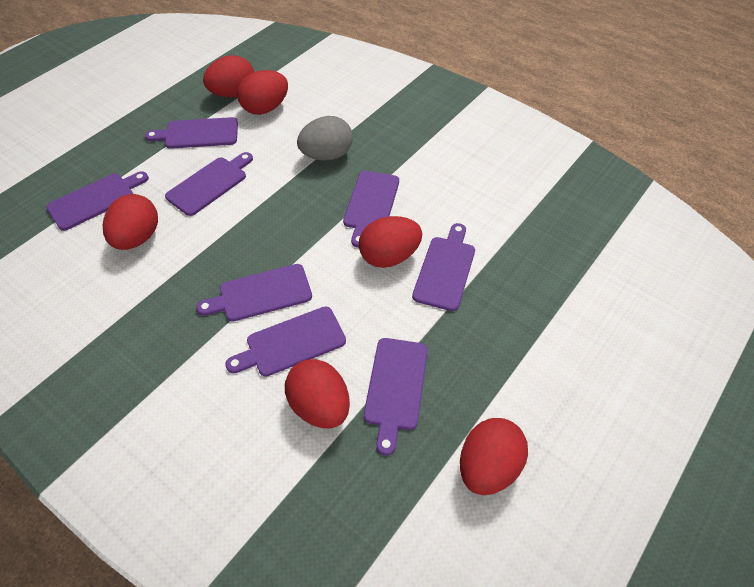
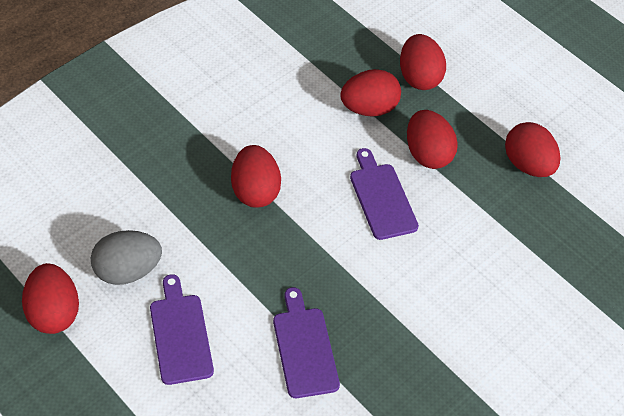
purple cutting board: [46,171,149,231] [145,117,238,149] [165,152,253,216] [196,264,312,322] [225,307,346,377] [343,171,399,248] [364,338,428,456] [412,223,475,311] = 8 -> [150,274,214,385] [273,287,340,398] [350,148,419,240] = 3

